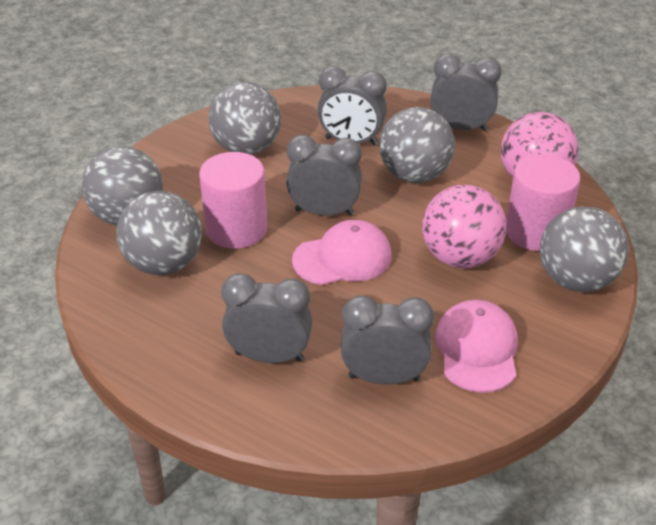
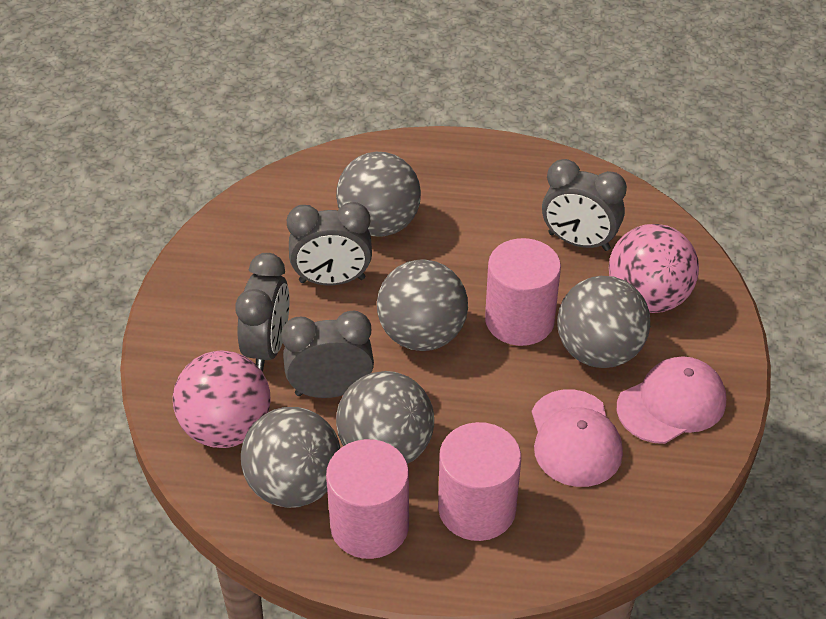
grey clock: [221,273,312,363] [286,135,362,216] [317,66,387,146] [341,295,434,385] [431,54,502,131] = 5 -> [235,253,290,372] [281,310,374,398] [287,202,372,285] [542,159,627,251] = 4
pink cylinder: [199,152,268,249] [506,154,580,251] = 2 -> [326,439,409,559] [438,422,521,541] [485,238,561,346] = 3

